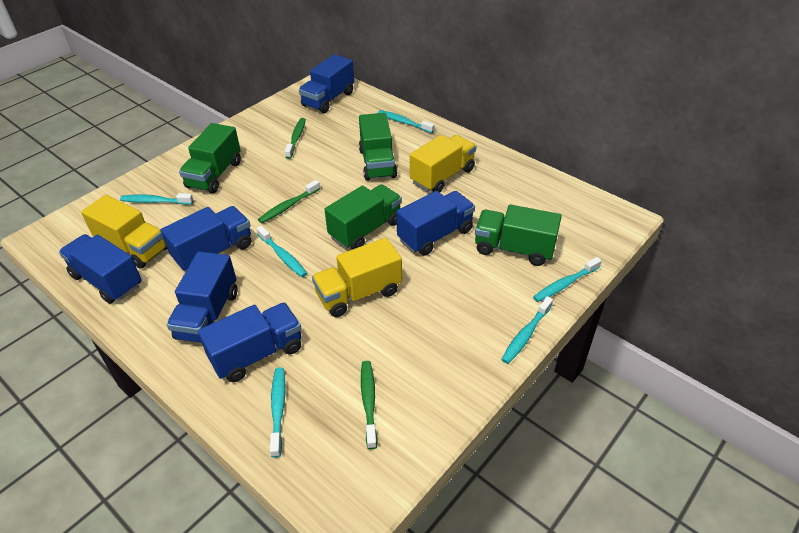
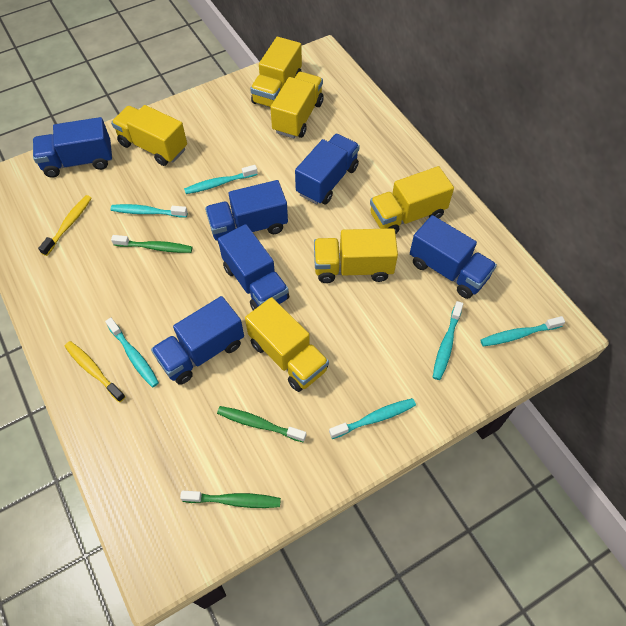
green truck: [179,123,241,193] [325,184,402,249] [359,113,397,181] [475,205,562,266] = 4 -> none = 0
yellow toothbrush: none = 0 -> [38,195,92,256] [64,341,126,402] = 2
yellow truck: [81,195,167,269] [312,238,402,317] [410,135,476,192] = 3 -> [111,105,187,166] [245,297,329,392] [250,37,302,108] [270,72,324,138] [314,228,398,283] [370,166,454,234] = 6

